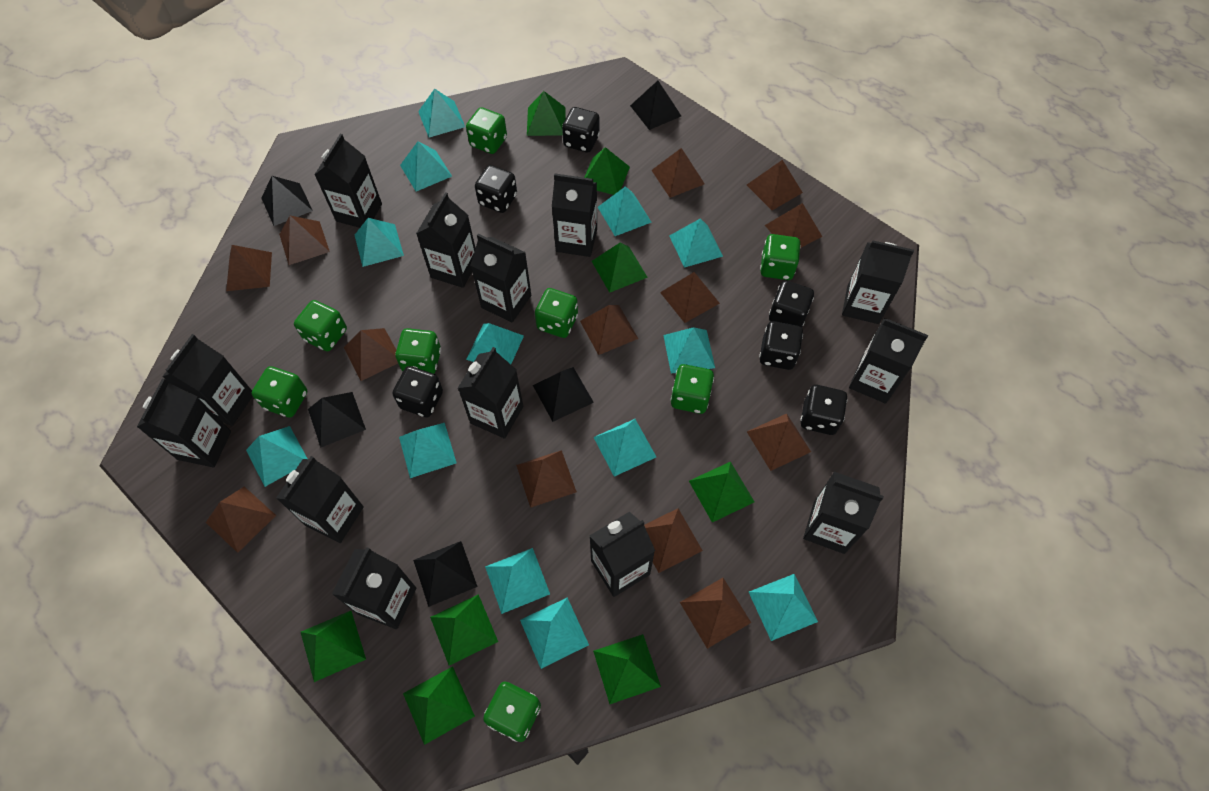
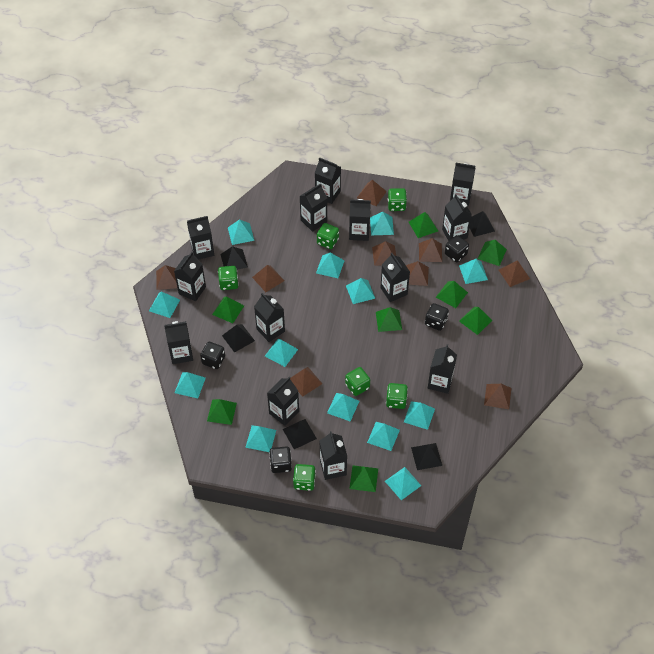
black dice: [392,366,443,418] [475,165,517,213] [562,107,600,153] [759,321,803,370] [769,280,814,328] [800,385,847,435] = 6 -> [200,342,225,369] [269,446,292,473] [425,303,449,331] [445,235,469,262] = 4
brown pyramid: [206,487,276,553] [226,245,272,291] [279,216,330,265] [344,328,398,381] [516,450,577,508] [580,305,638,355] [644,508,703,573] [651,148,705,198] [660,272,720,323] [680,578,751,649] [747,160,803,210] [747,414,811,471] [765,203,822,248] = 13 -> [156,265,177,290] [252,265,284,292] [290,367,322,397] [357,180,387,206] [372,241,396,266] [406,261,429,286] [419,238,442,262] [484,384,511,409] [499,260,530,287] = 9
green dice: [252,366,307,418] [294,300,347,351] [395,328,441,374] [466,107,507,154] [483,681,541,742] [535,288,578,338] [671,364,714,414] [760,234,801,280] = 8 -> [218,266,239,290] [293,464,316,491] [317,223,339,249] [345,367,370,396] [386,383,408,409] [388,188,407,211] = 6

